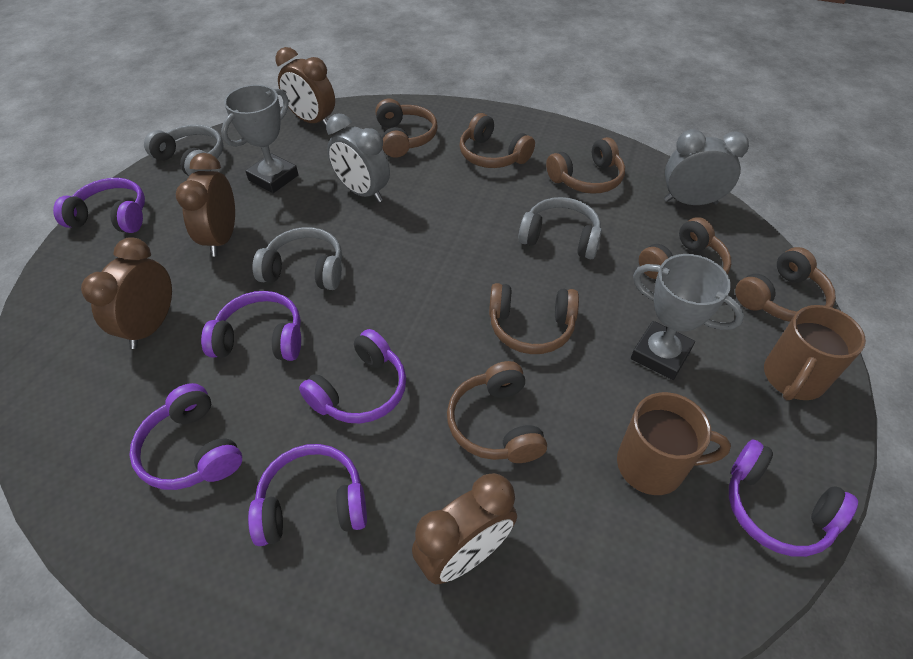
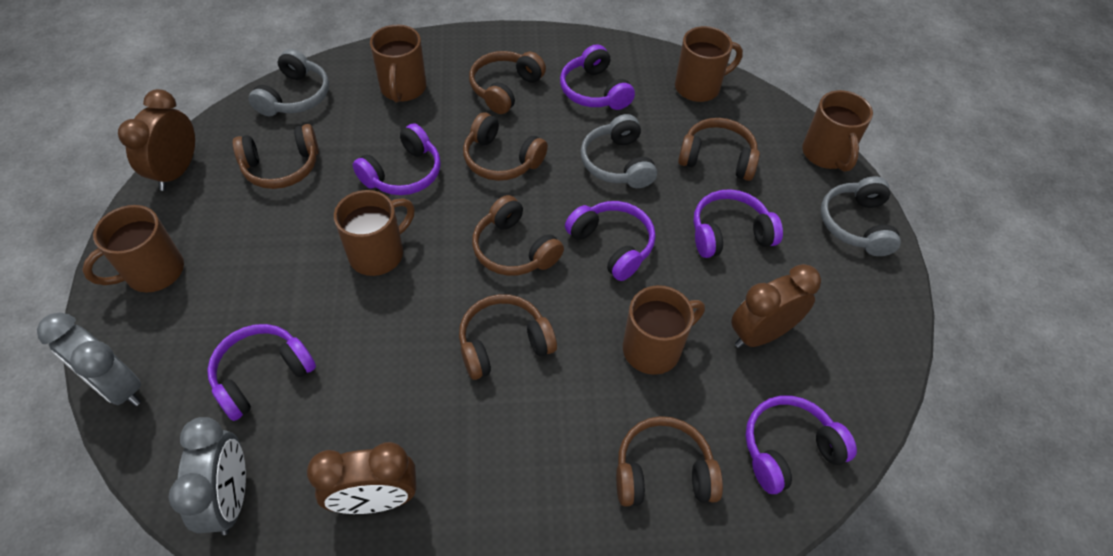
brown clock: [81,237,172,349] [176,153,235,256] [276,47,335,126] [412,473,517,584] = 4 -> [118,89,195,191] [307,442,417,514] [731,264,821,348] = 3
brown mug: [617,392,731,495] [764,305,866,400] = 2 -> [82,205,184,293] [334,190,415,276] [370,25,426,103] [623,285,705,375] [675,26,743,102] [802,90,873,172] = 6
grey trophy: [221,85,298,193] [631,254,744,380] = 2 -> none = 0

